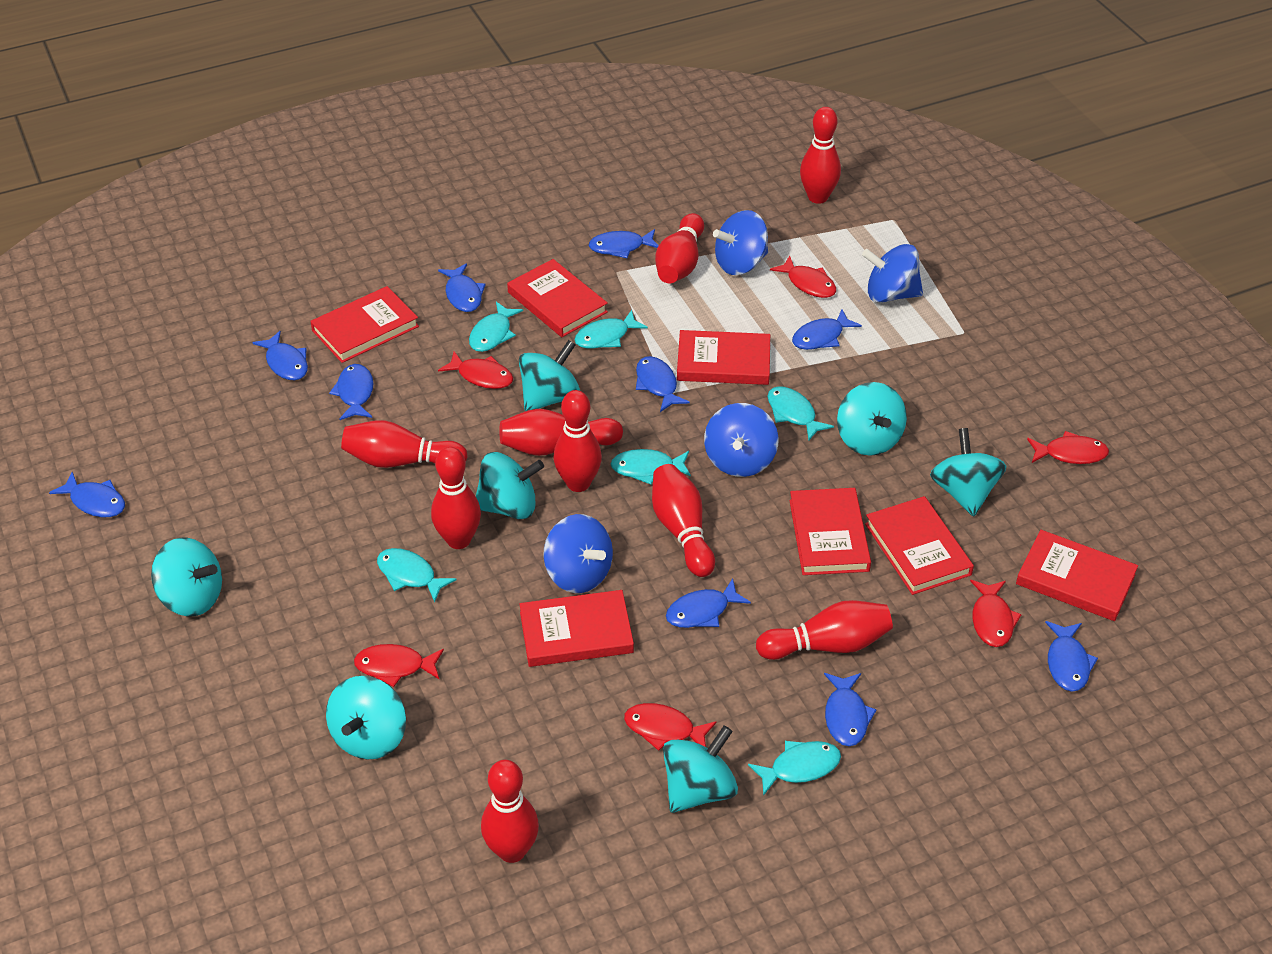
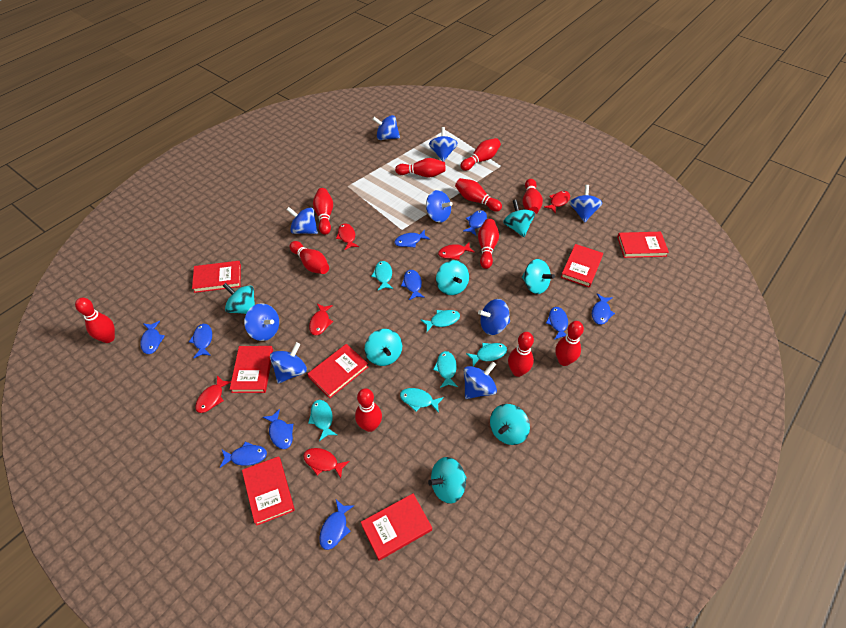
blue spinning top: [543,514,613,593] [704,403,778,477] [713,210,768,275] [862,244,923,303] = 4 -> [244,303,279,341] [270,342,307,384] [286,207,318,234] [372,115,400,140] [426,190,453,223] [429,127,458,162] [464,361,497,399] [478,299,510,335] [570,185,603,222] = 9
red bowling pin: [341,420,468,468] [431,447,481,549] [481,760,539,863] [499,409,623,456] [553,390,602,492] [652,464,715,577] [655,213,704,283] [756,600,893,660] [800,107,841,204] = 9 -> [75,298,115,343] [289,241,329,274] [313,188,333,235] [355,388,382,432] [395,158,446,177] [455,178,502,212] [460,138,501,171] [478,219,499,269] [508,332,534,377] [522,179,543,214] [555,321,584,366] = 11

